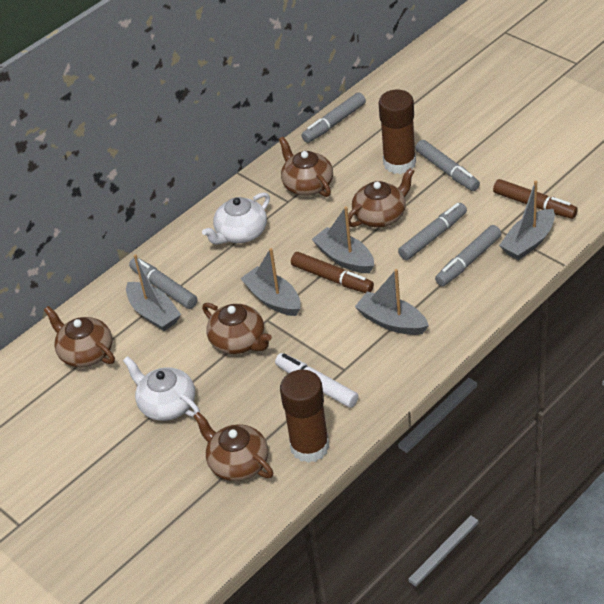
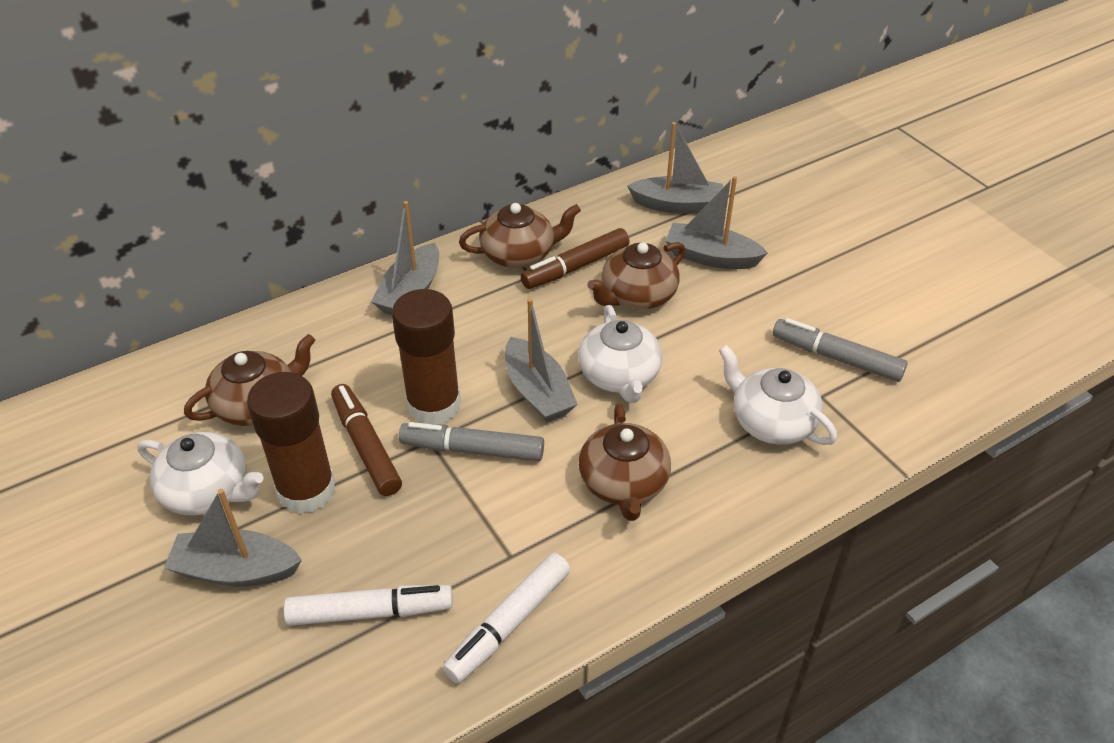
brown teapot: [44,306,115,367] [193,412,274,481] [202,303,272,354] [279,137,333,197] [348,168,415,227] = 5 -> [184,334,315,426] [459,203,581,268] [579,403,671,521] [587,242,686,310] = 4
grey marker: [129,258,198,309] [302,92,366,143] [398,203,467,260] [415,140,480,191] [435,225,501,286] = 5 -> [399,422,544,461] [773,318,908,382] = 2
white marker: [275,353,359,408] = 1 -> [284,585,453,626] [443,553,570,684] = 2
white teapot: [123,356,200,421] [202,192,270,245] = 2 -> [137,432,263,515] [578,305,662,403] [719,345,837,445] = 3

